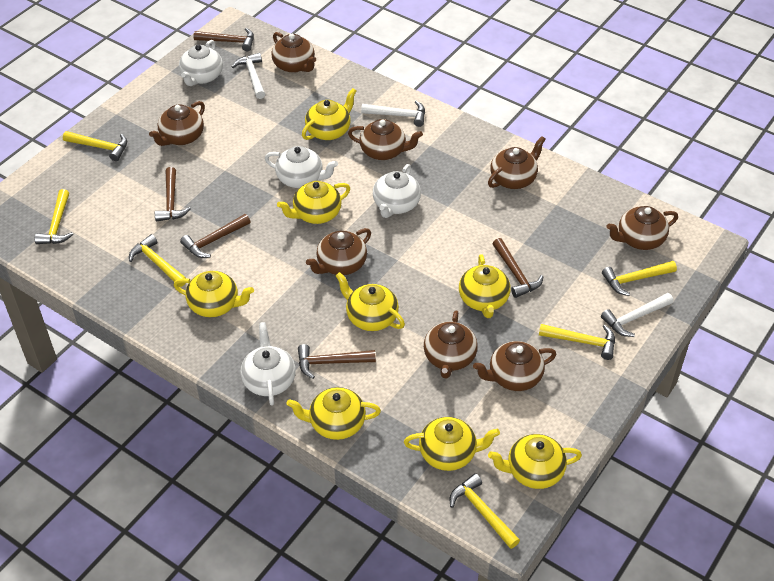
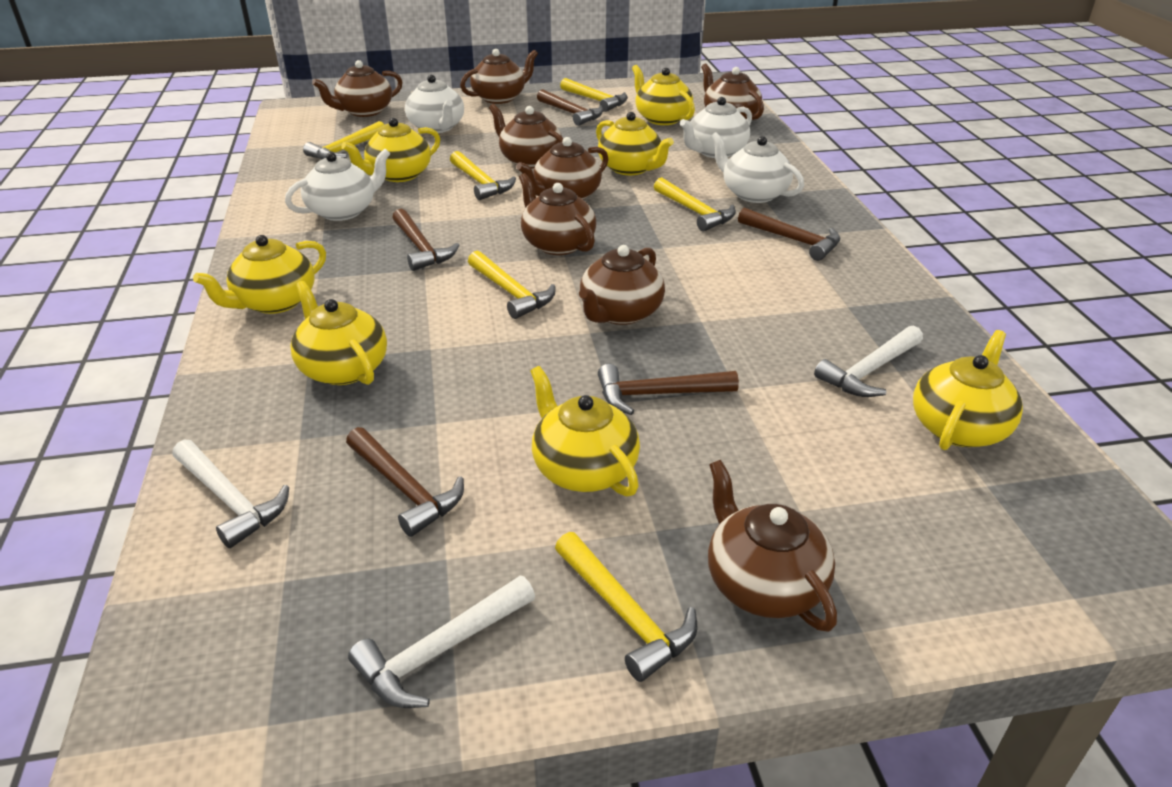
yellow teapot: [174,271,254,317] [277,181,350,224] [286,387,381,440] [302,88,356,140] [336,272,405,331] [404,417,500,471] [459,254,511,318] [488,434,582,489] = 8 -> [193,235,326,314] [290,281,387,385] [341,118,440,182] [530,366,640,497] [596,112,674,175] [632,65,695,125] [913,330,1023,450] = 7

